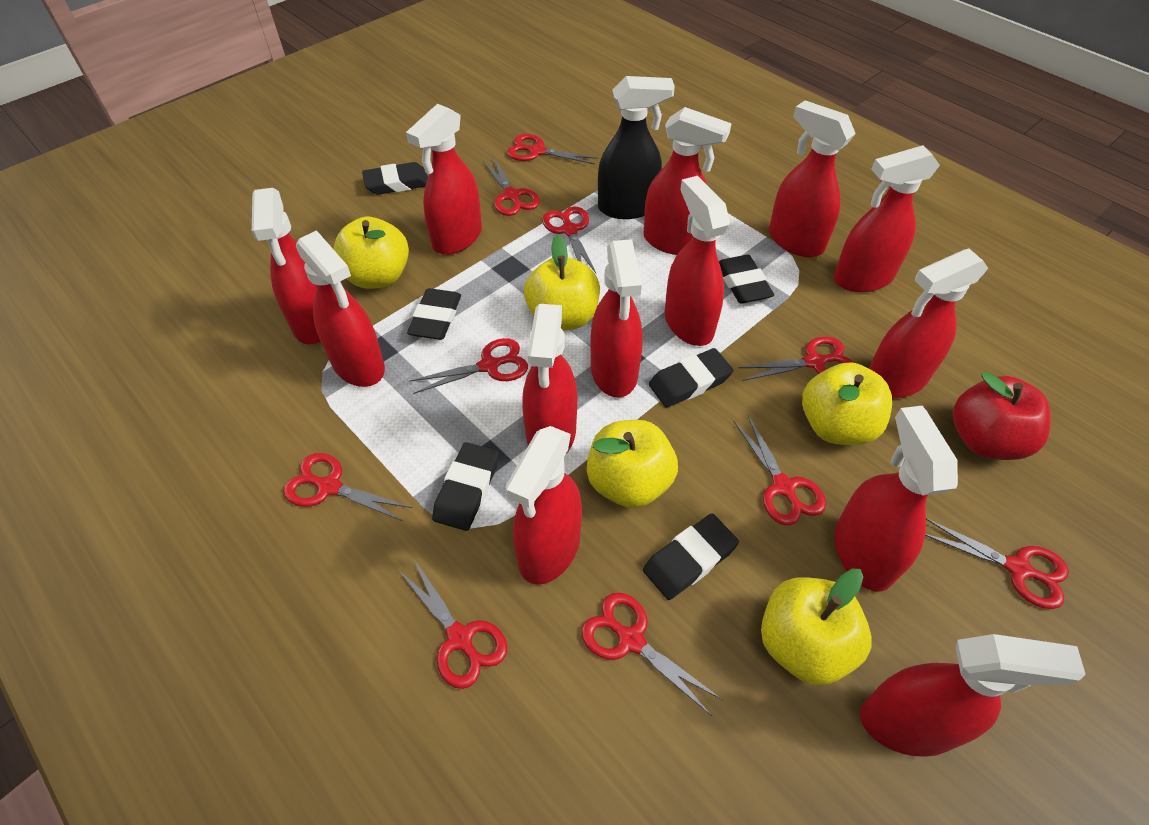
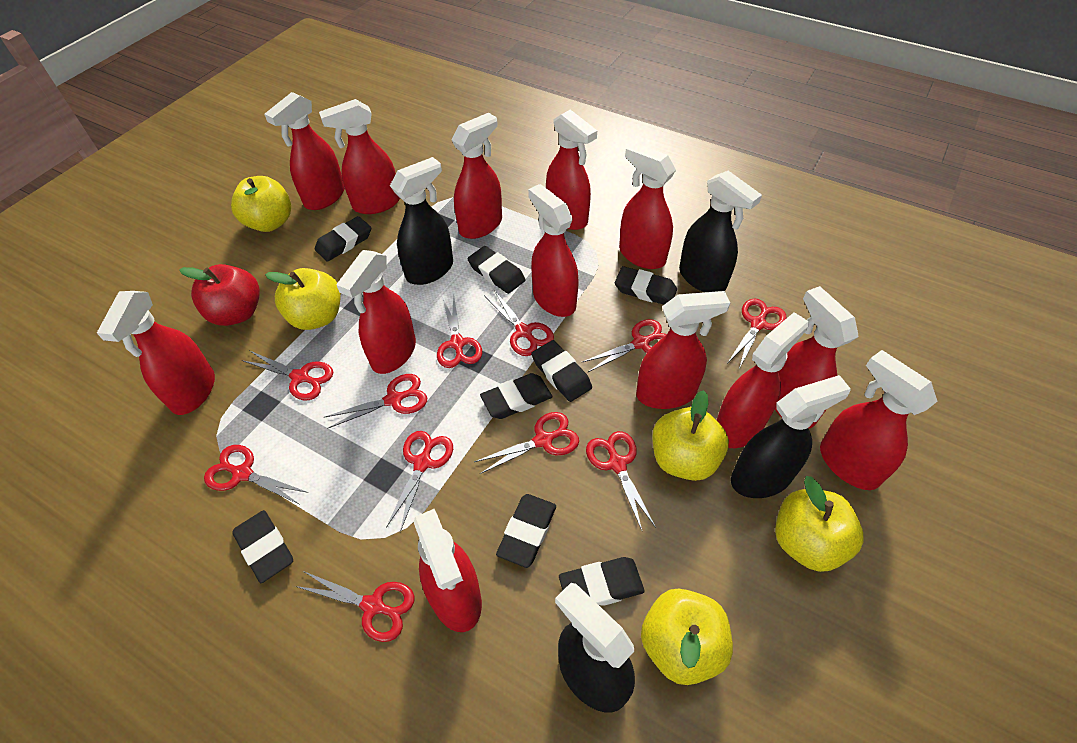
black eraser: [362,162,428,195] [407,288,461,340] [432,442,499,531] [643,514,739,600] [649,348,733,408] [719,255,774,303] = 6 -> [232,510,293,583] [315,216,371,262] [467,246,526,294] [480,373,552,419] [496,494,556,568] [531,340,592,402] [559,557,645,606] [615,266,677,305] = 8
black spray bottle: [598,76,675,219] = 1 -> [390,157,453,285] [555,583,635,713] [679,171,762,292] [731,375,851,498] = 4
red scissors: [283,453,412,522] [398,558,507,689] [409,338,528,394] [483,157,540,216] [507,134,598,165] [542,207,596,273] [581,593,723,716] [733,415,826,525] [738,336,853,381] [925,518,1069,609] = 10 -> [204,445,309,504] [242,351,333,400] [295,571,415,642] [324,374,427,429] [386,431,453,532] [437,296,482,368] [474,412,579,474] [484,290,554,356] [581,319,666,372] [586,431,656,530] [728,298,786,369] = 11

